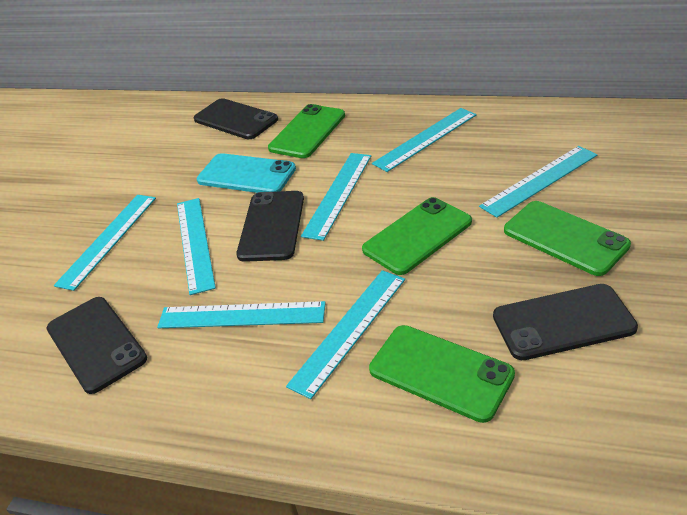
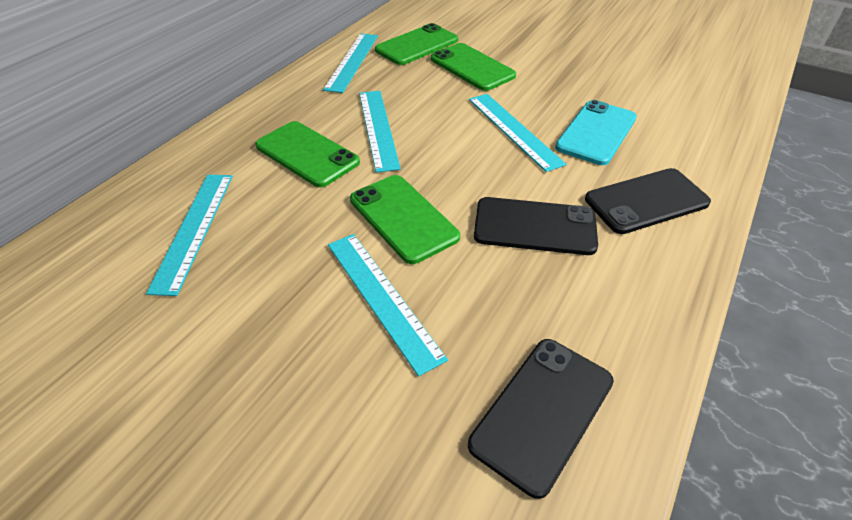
black phone: [47,297,147,394] [194,98,278,139] [236,191,304,262] [493,284,638,360] = 4 -> [468,339,614,499] [474,197,598,255] [585,168,711,234] = 3
turquoise ruler: [54,195,156,291] [157,301,326,328] [177,198,216,295] [286,270,405,399] [301,153,371,241] [372,108,477,172] [479,146,597,218] = 7 -> [146,175,233,296] [323,33,378,93] [328,234,448,376] [359,91,401,173] [469,94,566,172] = 5

